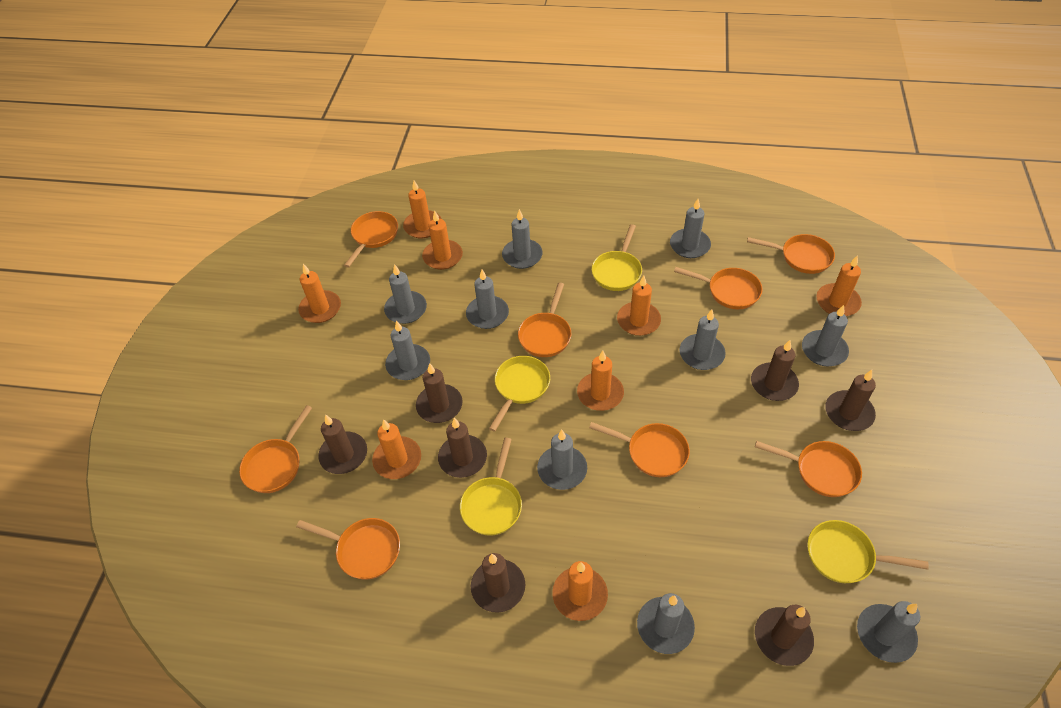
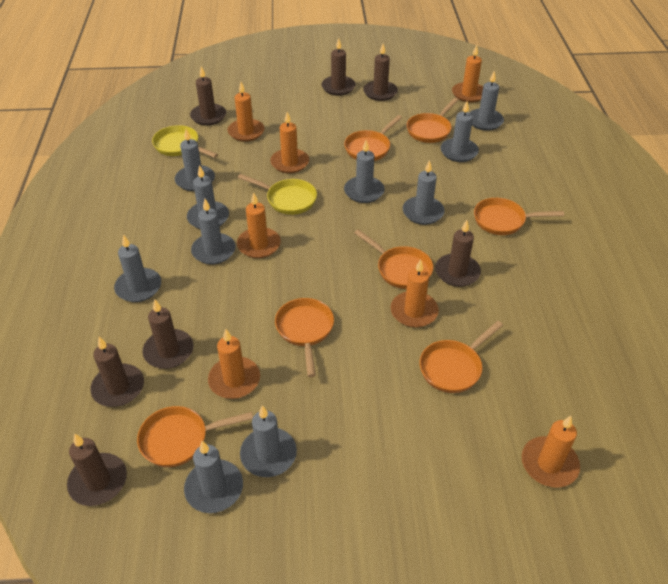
orange candle: [298,264,341,323] [372,419,421,479] [403,180,441,238] [422,210,463,270] [552,561,608,621] [577,351,624,411] [617,276,661,336] [816,255,862,316] = 8 -> [208,329,260,399] [227,82,265,142] [237,192,281,258] [270,112,309,173] [390,259,439,328] [452,45,483,103] [522,416,580,488] = 7
orange pan: [239,405,312,493] [296,518,400,580] [344,211,398,267] [518,283,571,357] [589,422,690,477] [674,267,763,309] [747,234,835,274] [755,441,862,497] = 8 -> [137,406,253,467] [275,298,334,377] [344,115,402,161] [354,229,433,289] [407,98,458,143] [419,321,503,393] [474,198,564,235] = 7
yellow pan: [460,438,522,536] [489,356,550,432] [592,224,642,291] [807,520,929,583] = 4 -> [152,125,218,158] [238,174,317,215] = 2

